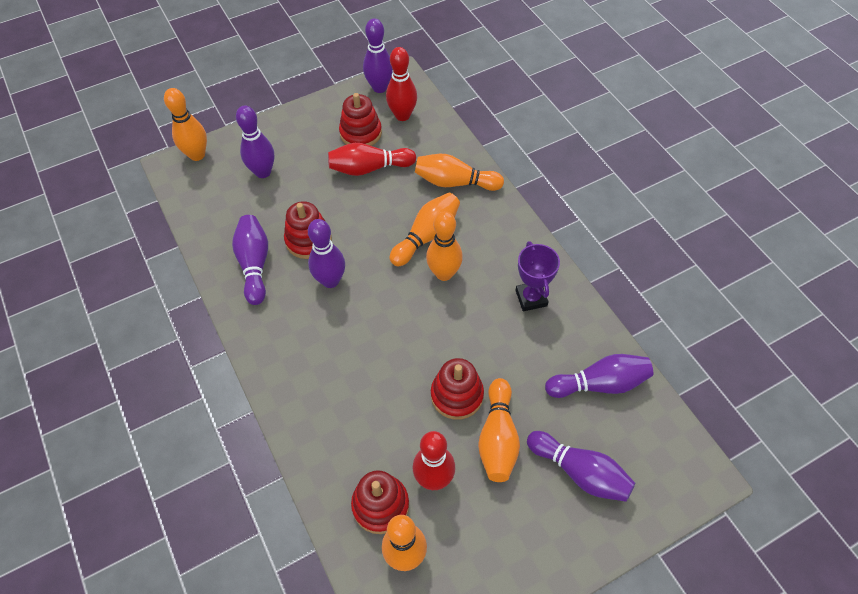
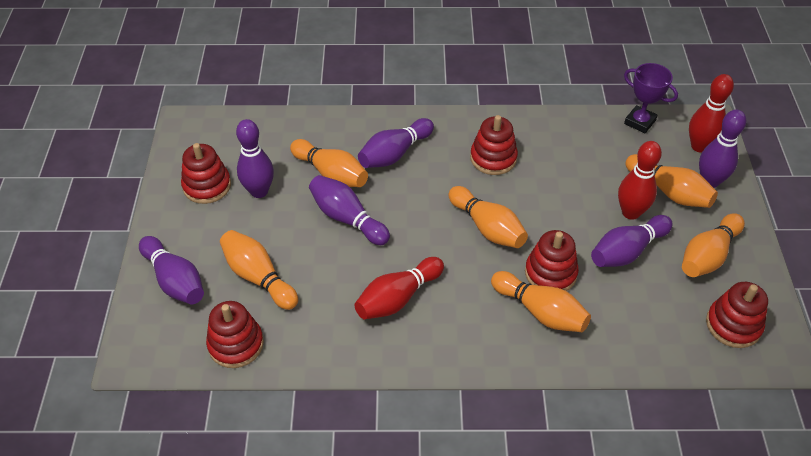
red stacking toy: [284,201,332,259] [339,93,382,146] [351,471,409,534] [431,358,484,420] = 4 -> [181,143,231,204] [206,301,264,368] [470,115,518,175] [525,230,579,291] [706,282,768,348] = 5

